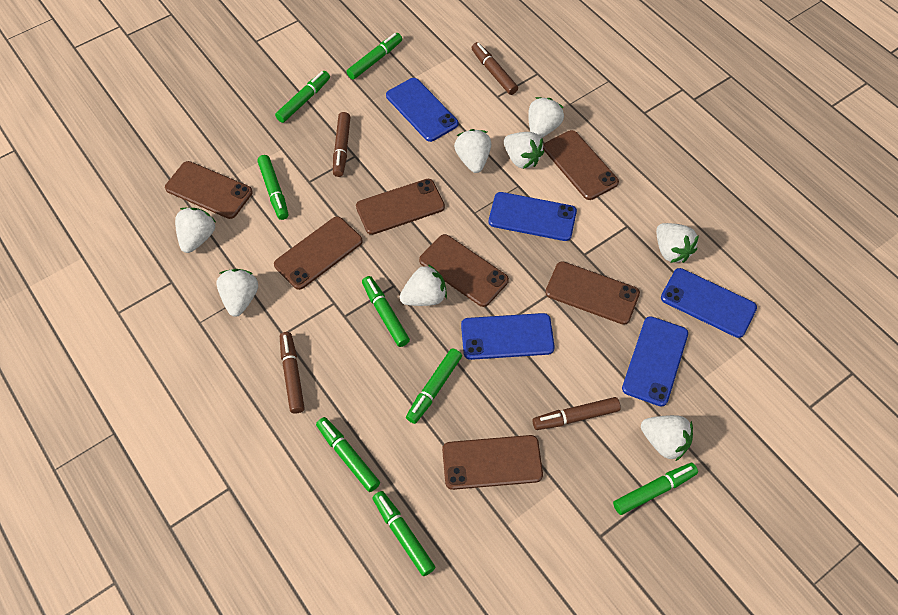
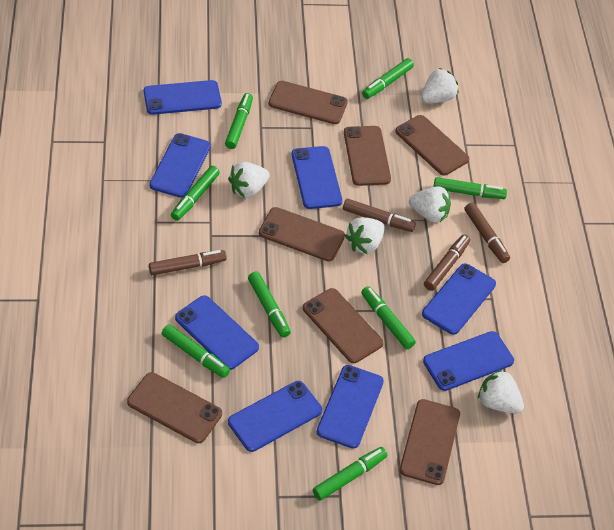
blue phone: [386,78,458,142] [461,313,555,360] [489,192,577,241] [622,316,688,407] [661,268,757,338] = 5 -> [144,80,222,115] [149,133,211,198] [175,295,259,370] [228,381,322,452] [292,146,342,209] [317,365,384,449] [422,263,496,335] [423,331,514,391] = 8
white strawberry: [175,208,216,253] [216,269,258,317] [400,264,447,306] [454,129,491,173] [504,132,544,169] [528,97,564,138] [641,415,693,461] [656,223,699,263] = 8 -> [228,162,270,198] [345,217,385,254] [409,186,451,223] [421,68,458,103] [478,369,524,414] = 5

